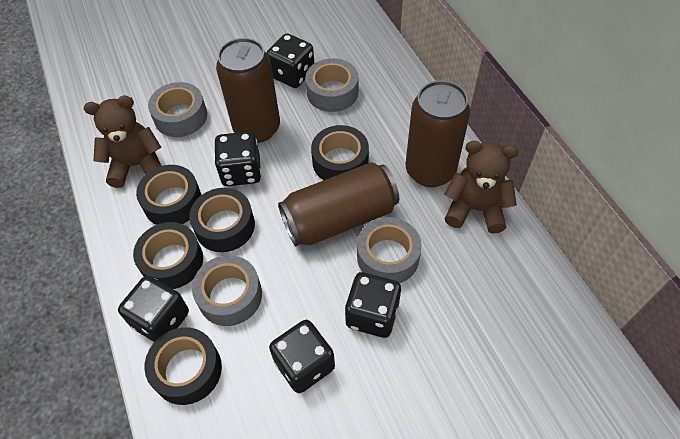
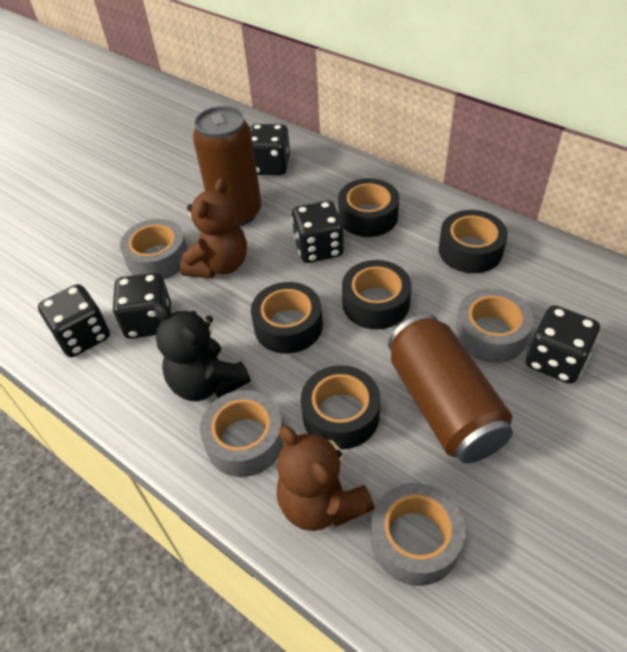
black teddy bear: none = 0 -> [154,304,251,401] = 1
brown can: [216,38,280,143] [278,162,399,246] [406,80,470,187] = 3 -> [193,106,262,226] [388,314,513,463] = 2

